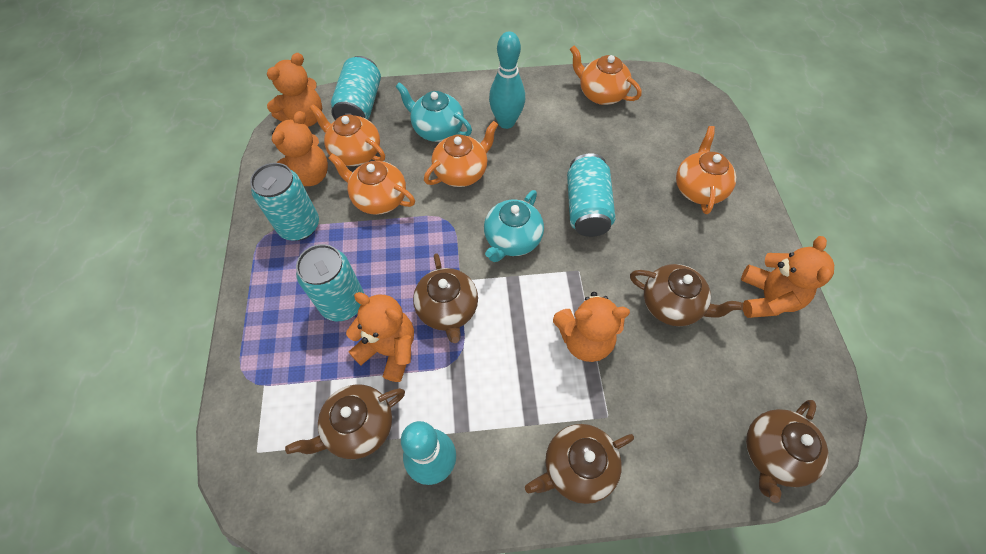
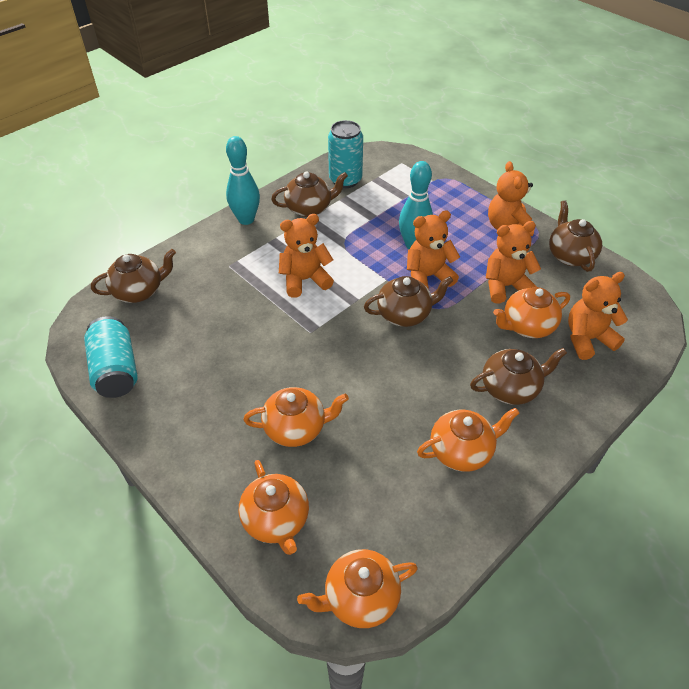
turquoise can: [250,163,319,241] [296,244,364,321] [331,56,381,120] [567,153,615,237] = 4 -> [84,316,138,398] [328,120,363,188] = 2
turquoise teapot: [395,82,472,142] [484,190,544,262] = 2 -> none = 0

